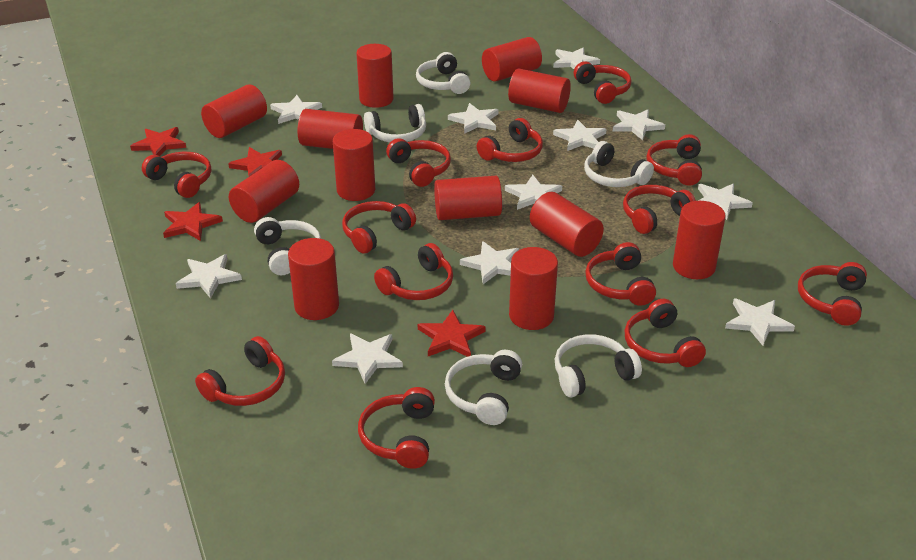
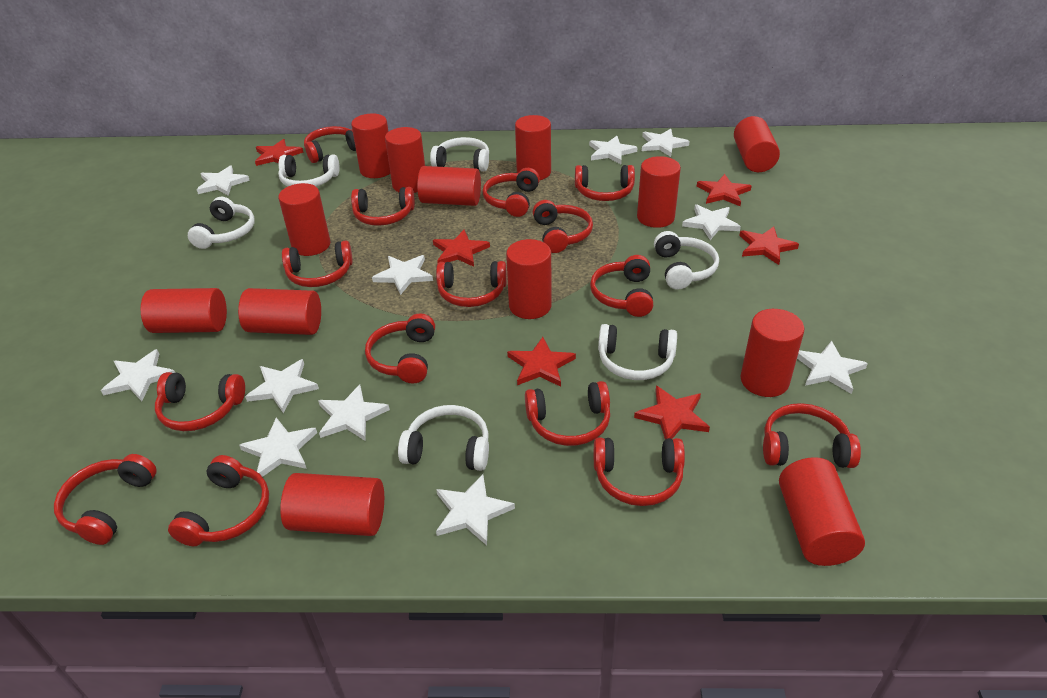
red cylinder: [201,84,267,138] [229,160,299,223] [288,238,339,320] [297,109,363,149] [333,129,375,201] [356,44,394,108] [434,176,502,220] [482,37,542,82] [508,68,571,113] [509,247,558,330] [530,192,604,257] [673,201,726,279] = 12 -> [141,288,227,333] [238,288,321,335] [278,183,330,256] [280,473,384,536] [351,113,390,178] [385,127,425,193] [417,166,481,206] [506,239,552,319] [515,115,551,180] [637,156,681,228] [734,116,780,172] [740,309,804,397] [779,457,865,566] = 13
red headphones: [142,152,211,198] [195,336,285,406] [342,201,416,254] [358,387,435,469] [374,243,453,300] [386,138,451,187] [477,118,543,162] [574,61,632,104] [585,242,656,306] [623,185,696,234] [624,299,706,367] [646,134,702,186] [798,262,867,326] = 13 -> [54,454,157,545] [155,372,245,431] [168,455,269,546] [282,241,353,287] [304,126,356,163] [351,187,415,226] [365,313,435,383] [436,261,507,307] [483,168,540,217] [525,381,610,446] [533,200,593,253] [575,165,635,201] [590,255,653,317] [594,438,685,506] [763,403,861,468] = 15
red star: [130,127,186,156] [163,202,223,241] [228,147,282,177] [418,310,486,357] = 4 -> [255,139,304,166] [433,230,490,267] [507,337,576,387] [634,386,710,439] [697,174,751,206] [739,226,799,265] = 6

